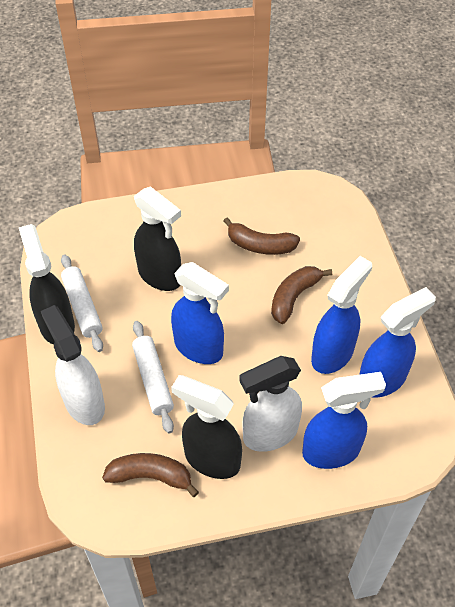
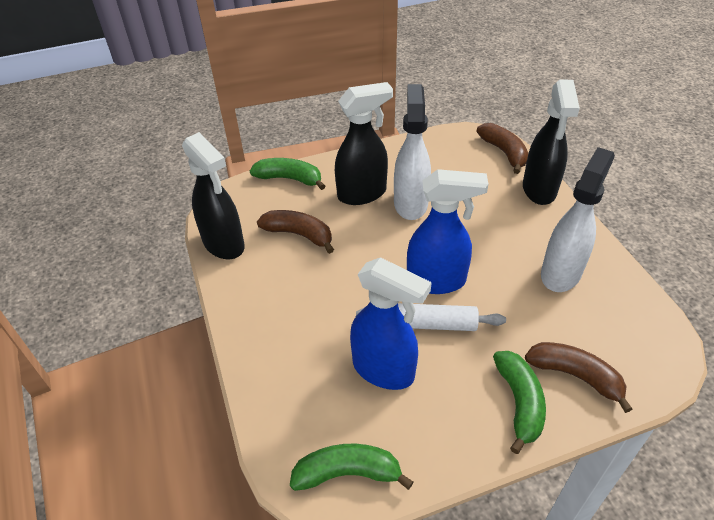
blue spray bottle: [171,262,229,364] [302,372,386,469] [311,256,372,374] [359,287,436,398] = 4 -> [350,257,432,390] [407,169,488,294] = 2
green banana: none = 0 -> [250,158,325,190] [290,444,413,491] [493,351,546,454] = 3
white rolling pin: [61,254,103,352] [132,321,174,434] = 2 -> [356,303,506,331] = 1

